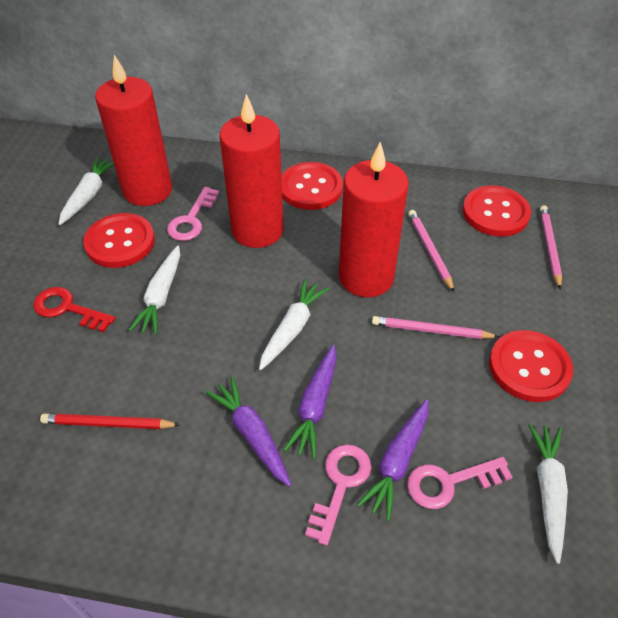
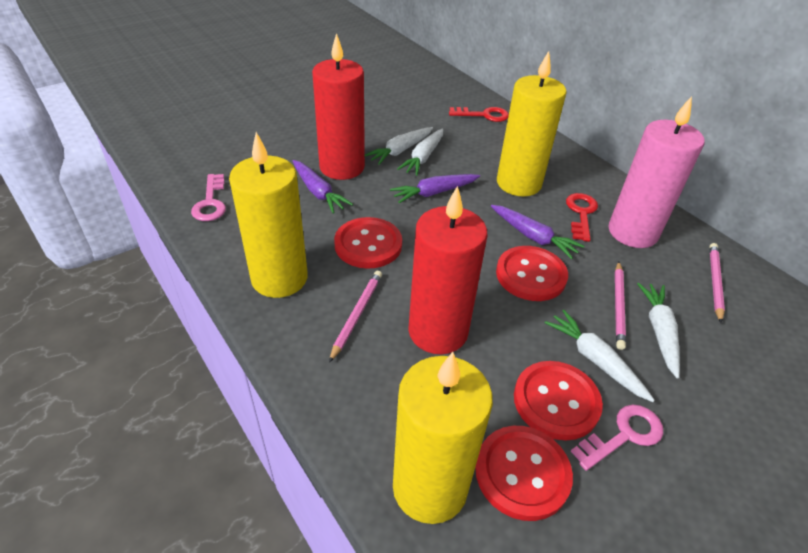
pink candle: none = 0 -> [609,96,704,248] = 1
pink key: [167,187,219,241] [305,444,371,546] [407,457,513,509] = 3 -> [191,174,226,221] [571,405,663,471] = 2
red candle: [95,55,172,206] [220,94,284,248] [339,142,409,297] = 3 -> [312,33,365,180] [408,186,488,354] = 2
red key: [33,287,115,332] = 1 -> [449,107,509,122] [566,193,598,242] = 2
red pencil: [40,413,180,429] = 1 -> none = 0
yellow candle: none = 0 -> [229,132,308,298] [393,352,493,524] [497,51,567,197] = 3

